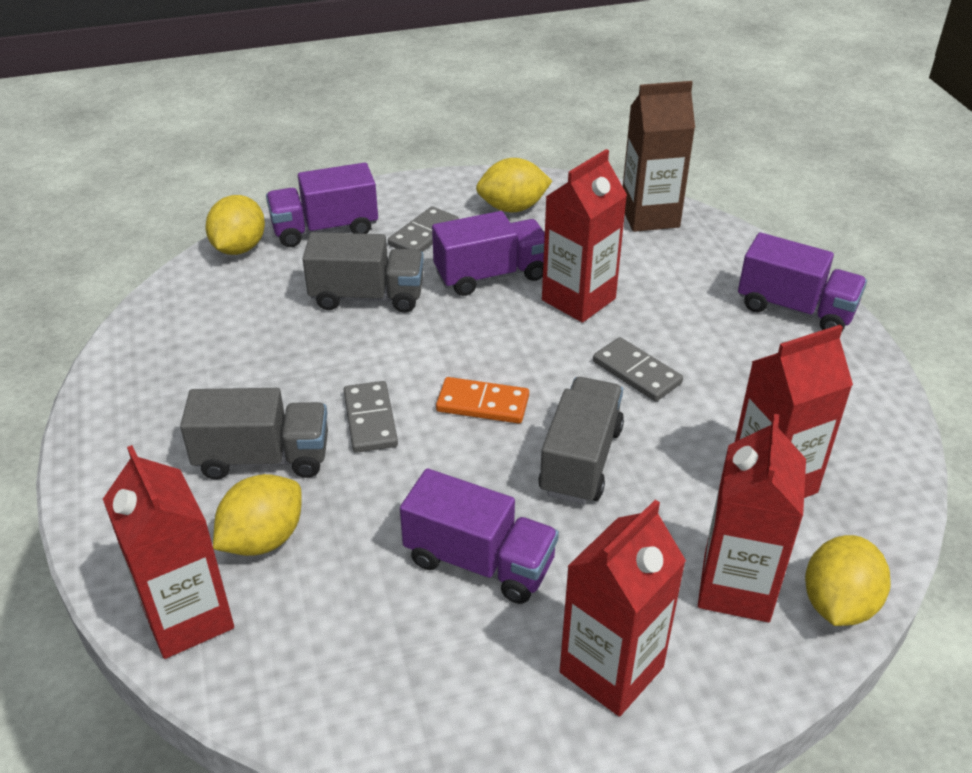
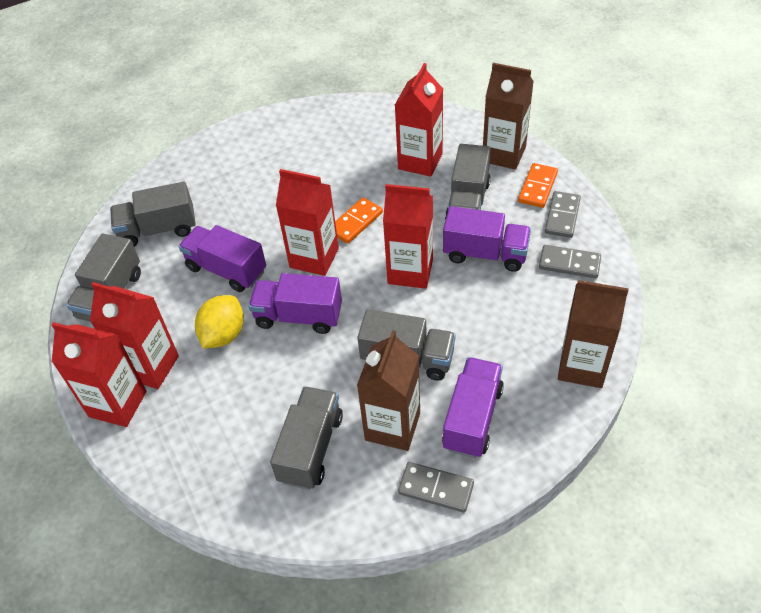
brown carton: [623,81,695,232] = 1 -> [357,330,420,451] [483,63,534,170] [558,280,629,388] = 3
grey truck: [180,388,328,480] [302,232,424,313] [538,377,624,504] = 3 -> [66,234,141,322] [110,182,196,247] [270,386,343,490] [357,309,456,381] [445,144,491,220] = 5
orange domino: [436,377,529,424] = 1 -> [335,197,383,244] [518,163,558,208] = 2
yellow lemon: [205,195,265,255] [213,474,302,556] [476,158,552,212] [805,535,891,626] = 4 -> [195,295,244,348] = 1

